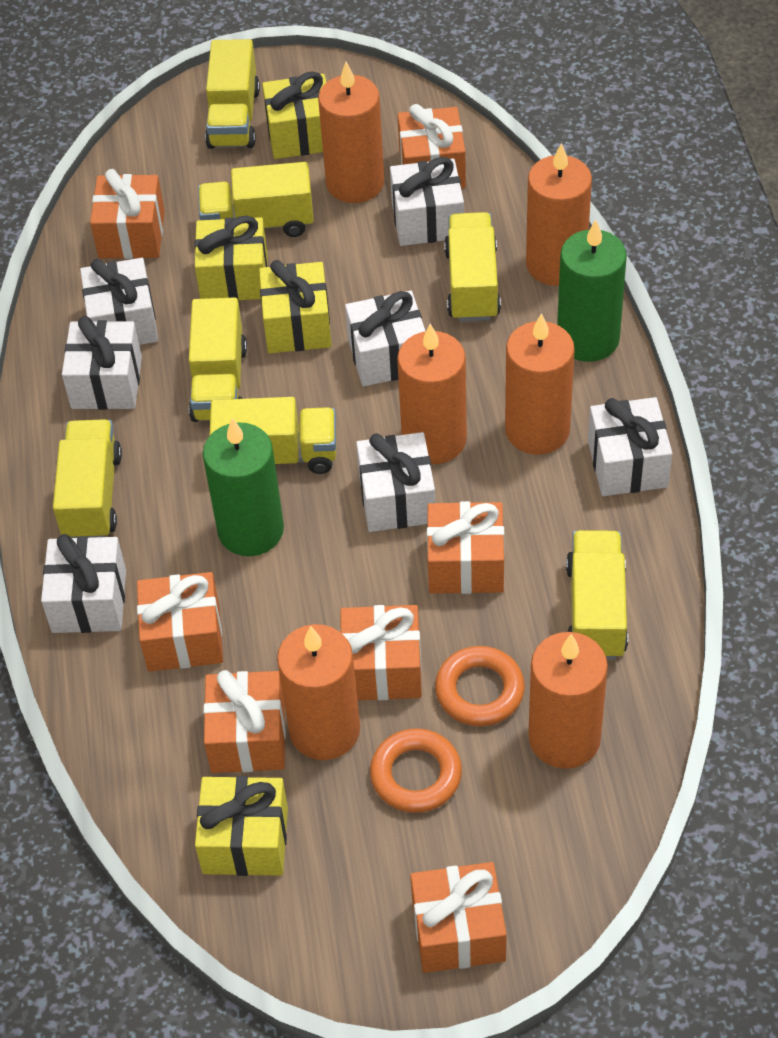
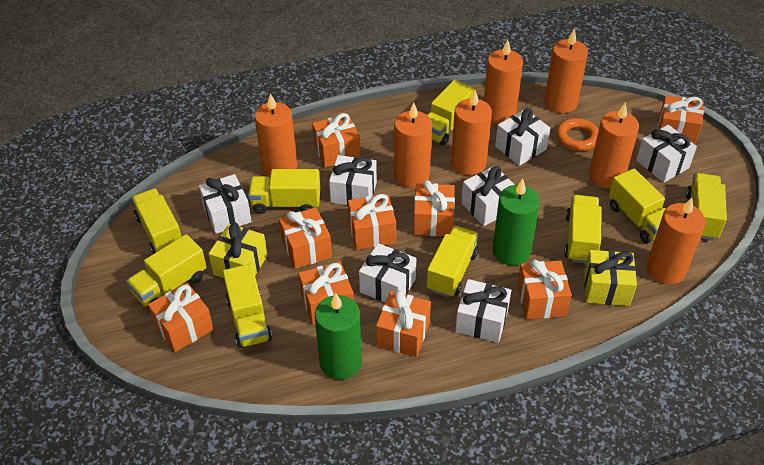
orange candle: [277,624,360,760] [318,62,384,203] [397,324,467,464] [505,313,575,455] [526,143,592,286] [528,632,608,769] = 6 -> [255,93,297,177] [394,102,432,188] [451,90,492,175] [484,40,523,124] [544,29,588,113] [589,102,639,189] [646,198,706,285] = 7
orange gift: [90,169,165,259] [137,572,223,672] [203,670,286,773] [340,605,422,700] [398,104,466,188] [410,862,507,973] [427,501,504,594] = 7 -> [148,283,214,352] [279,207,332,269] [298,262,354,325] [312,113,361,168] [348,194,396,250] [376,290,431,357] [414,180,455,236] [517,259,571,319] [657,95,704,144] = 9
orange ring: [370,728,462,813] [435,646,525,727] = 2 -> [556,118,599,151] = 1
yellow gift: [194,216,267,300] [195,776,288,876] [259,260,332,354] [262,71,326,159] = 4 -> [208,223,268,278] [584,250,637,306] = 2
yellow truck: [53,419,122,538] [189,297,247,422] [198,162,314,237] [205,39,260,149] [210,397,336,474] [444,212,501,322] [566,530,628,660] = 7 -> [126,234,207,309] [132,189,182,254] [223,264,272,348] [248,169,320,214] [426,226,479,298] [427,80,475,146] [564,195,601,263] [609,169,665,244] [686,173,727,240] = 9

